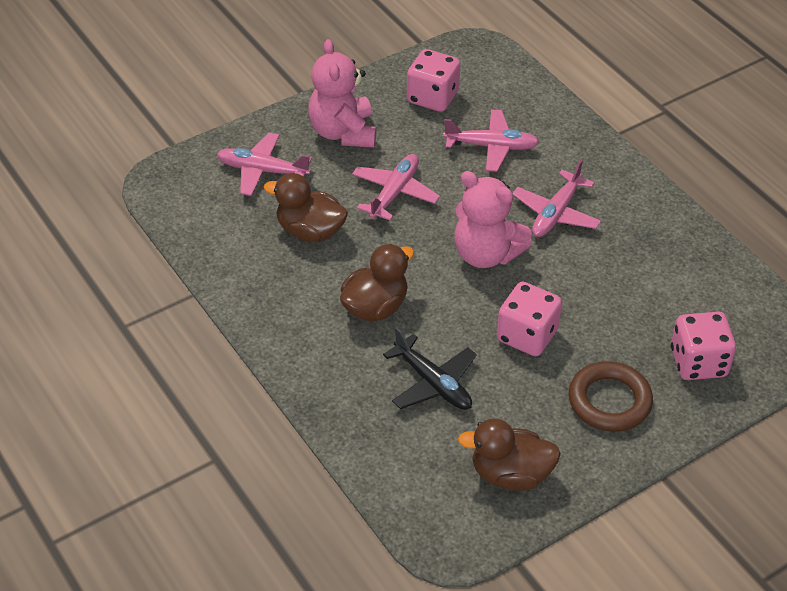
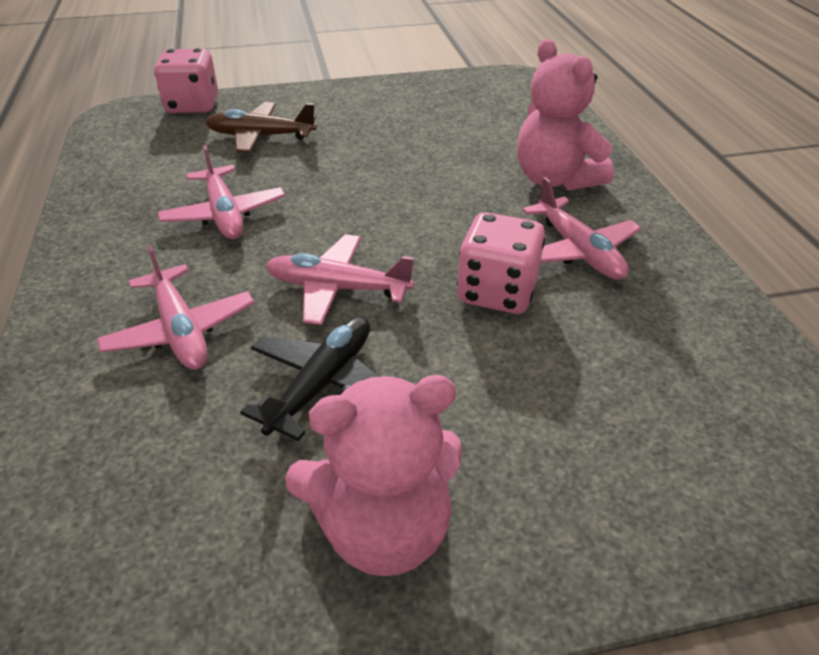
brown duck: [264,173,348,242] [340,244,414,321] [458,418,561,491] = 3 -> none = 0
brown plane: none = 0 -> [205,102,317,153] = 1
brown ring: [569,361,653,432] = 1 -> none = 0
pink dice: [407,49,461,112] [497,282,562,356] [671,312,736,380] = 3 -> [154,49,218,113] [457,212,545,314] = 2

